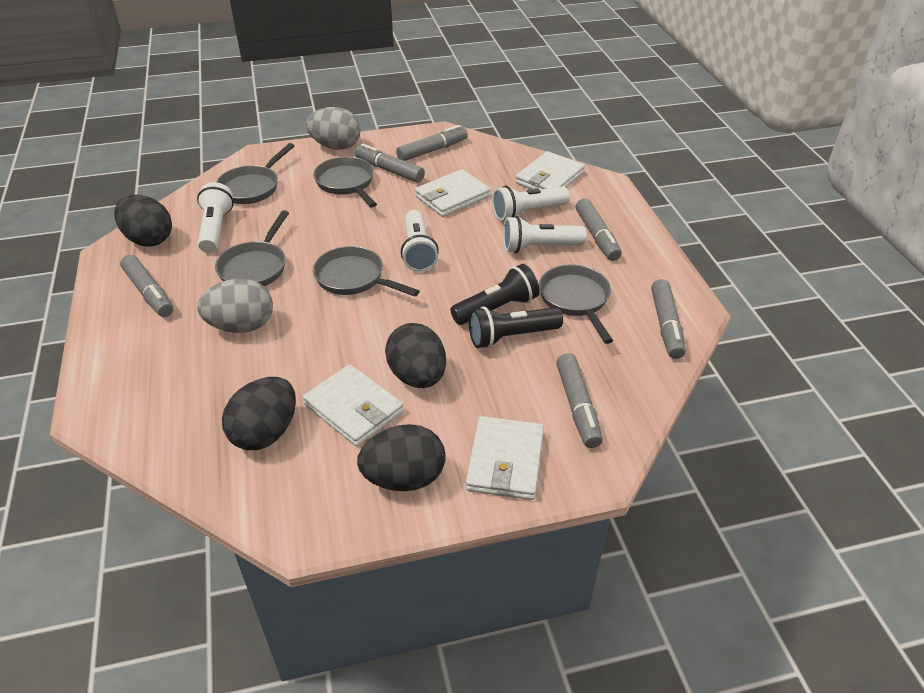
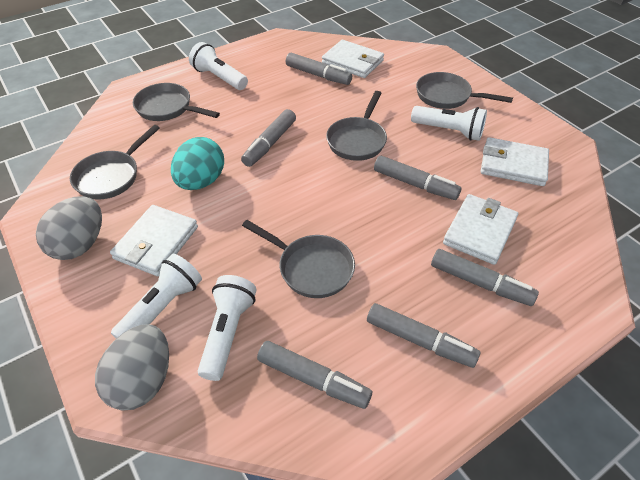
black egg: [114,195,172,247] [222,377,296,450] [357,424,445,491] [385,323,446,388] = 4 -> none = 0
black flashlight: [450,264,540,325] [469,306,563,348] = 2 -> none = 0
turquoise egg: none = 0 -> [171,137,224,190] = 1

